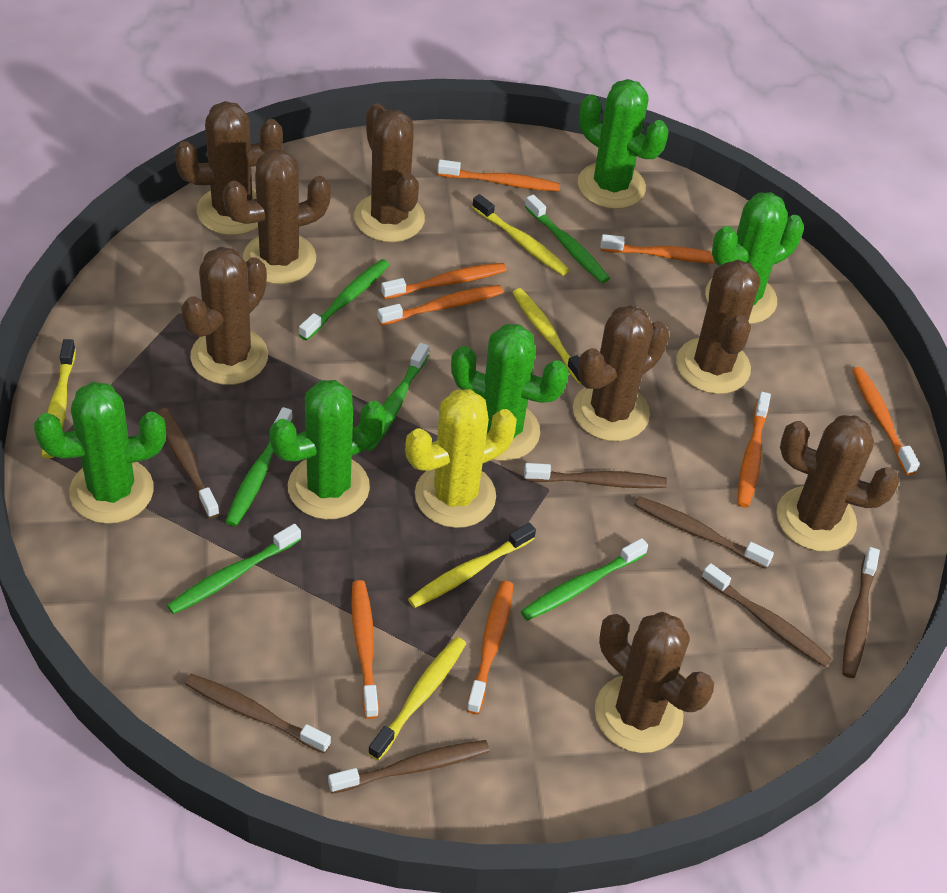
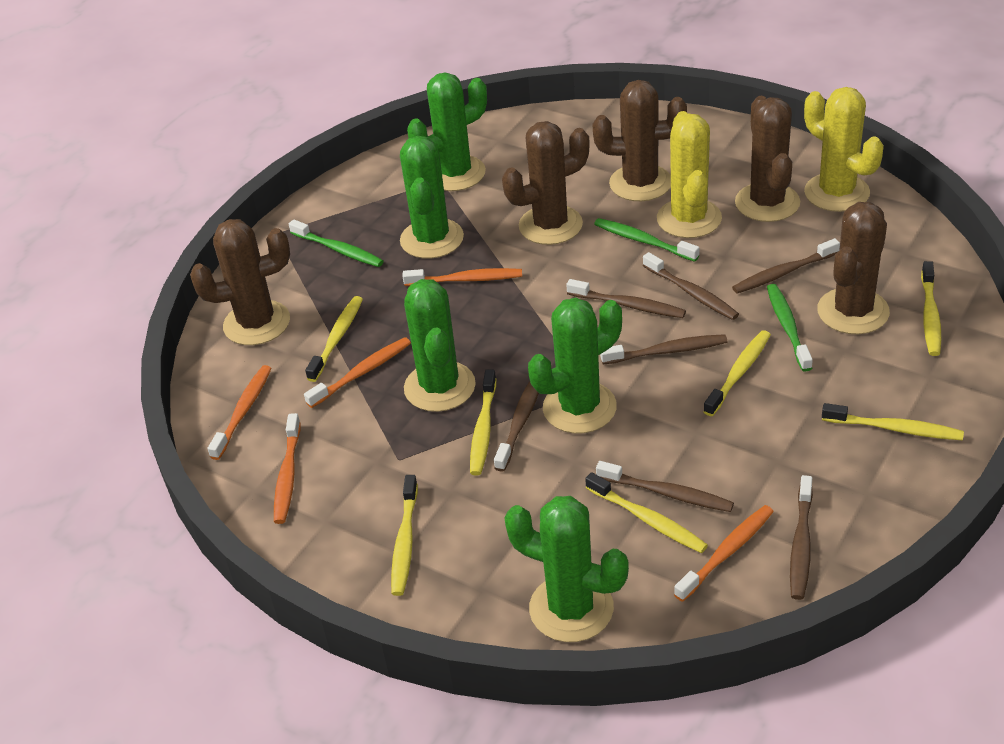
brown cactus: [174,101,283,235] [181,247,268,385] [223,150,331,284] [354,103,425,242] [573,305,669,441] [595,612,714,753] [676,260,760,394] [777,415,899,551] = 8 -> [190,219,290,345] [502,121,590,245] [593,80,687,201] [735,96,800,222] [817,202,890,334] = 5
green toothbrush: [167,524,301,614] [225,407,293,526] [299,259,389,341] [367,343,429,451] [521,538,648,621] [525,194,610,283] = 6 -> [289,219,384,267] [594,218,699,262] [767,284,813,372] = 3
orange toothbrush: [351,580,379,719] [377,285,503,325] [381,263,507,299] [437,159,560,192] [466,581,514,714] [601,234,716,264] [737,392,771,508] [852,367,920,475] = 8 -> [207,365,272,460] [274,413,301,524] [304,337,411,408] [403,268,522,286] [674,505,774,602] = 5
yellow cactus: [405,389,517,528] = 1 -> [657,111,722,238] [804,87,884,212] = 2
yellow toothbrush: [42,339,76,458] [368,637,466,760] [408,523,536,608] [472,194,569,276] [512,288,581,384] = 5 -> [305,296,363,382] [391,475,418,596] [470,369,496,475] [585,472,708,553] [703,330,771,416] [822,403,964,440] [921,261,941,356] = 7

